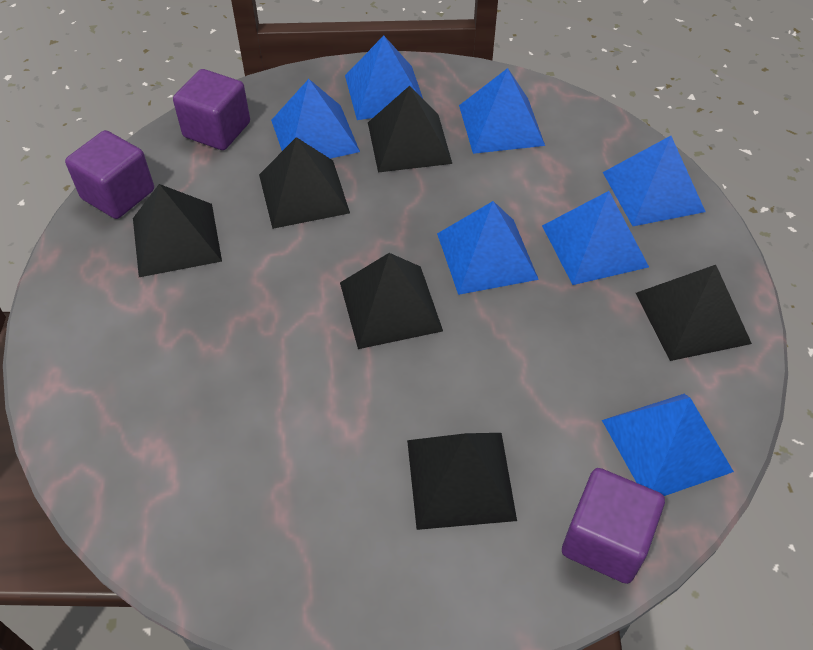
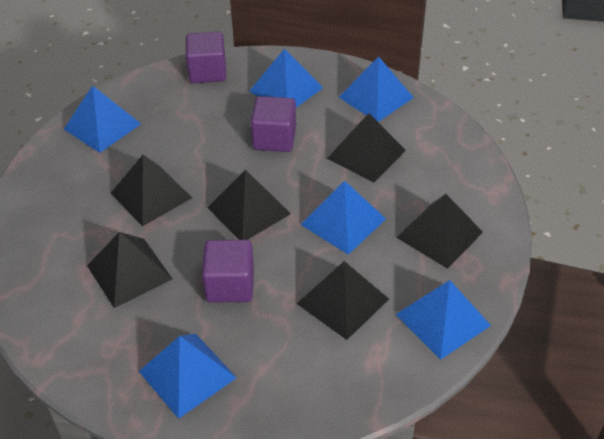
blue pyramid: [271,79,360,159] [345,36,423,120] [437,201,539,295] [459,68,545,154] [542,191,649,285] [602,394,734,496] [603,136,706,226] = 7 -> [64,85,141,153] [139,334,237,419] [249,49,323,108] [301,181,386,255] [339,56,414,122] [395,280,491,360] = 6

